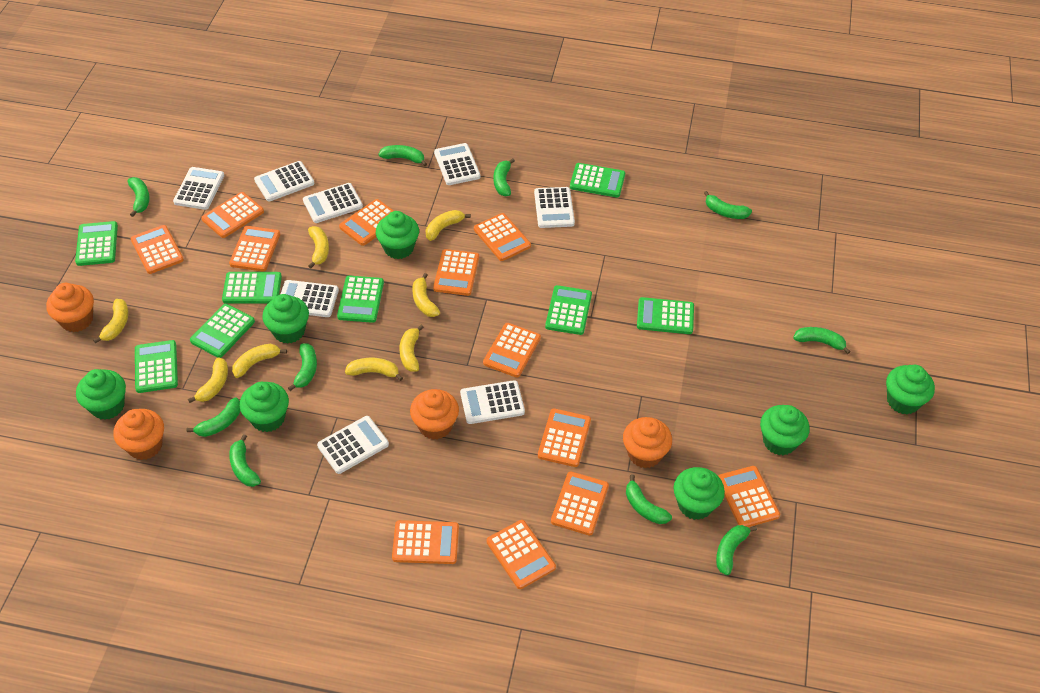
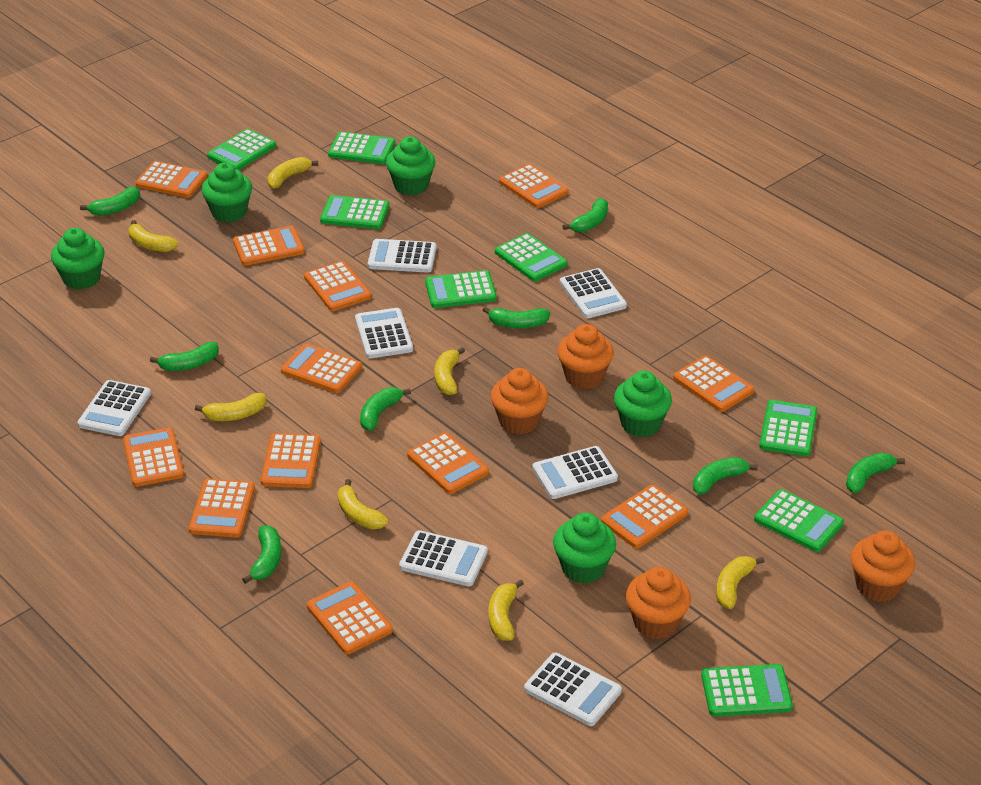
green banana: [128,177,150,217] [187,397,240,437] [229,434,261,487] [288,343,317,391] [379,145,427,166] [494,158,515,196] [626,475,672,524] [704,191,752,219] [716,525,757,575] [793,327,851,354] = 10 -> [80,187,140,216] [150,342,219,371] [242,525,281,584] [360,387,411,431] [483,307,550,328] [563,198,608,232] [693,457,758,495] [846,453,905,493] = 8
green cupcake: [76,369,126,420] [240,382,289,432] [262,294,309,344] [376,211,419,259] [673,467,725,520] [760,405,810,456] [886,365,935,414] = 7 -> [51,228,104,290] [201,163,252,222] [386,136,436,195] [553,513,616,584] [614,370,672,437] = 5
white calculator: [173,167,224,210] [254,161,314,202] [281,280,339,317] [303,183,363,223] [317,416,389,474] [434,143,480,185] [460,380,525,424] [534,187,575,228] = 8 -> [77,380,151,436] [355,308,413,358] [368,239,437,273] [399,530,488,586] [524,653,622,726] [532,446,618,499] [560,268,627,318] = 7
yellow banana: [93,299,128,343] [188,358,228,403] [232,344,287,378] [308,226,329,268] [345,358,403,381] [399,325,424,372] [412,273,440,317] [426,210,471,241] = 8 -> [129,220,178,252] [195,393,266,421] [268,157,318,189] [338,479,388,529] [435,347,465,395] [488,579,524,641] [716,556,765,609] = 7

